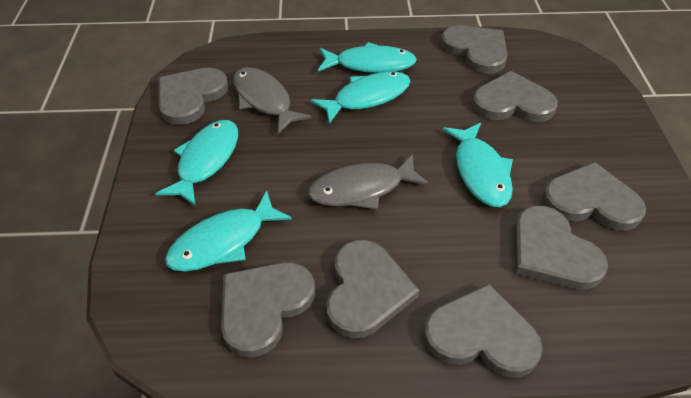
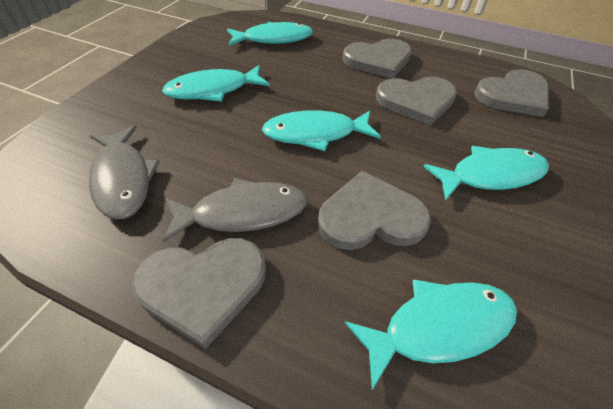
grey heart: [158,68,228,125] [221,262,315,357] [326,240,420,338] [424,284,543,377] [441,25,508,74] [472,71,558,122] [514,206,608,290] [543,162,646,231] = 8 -> [131,238,266,349] [318,171,431,250] [343,39,412,78] [376,76,457,126] [474,69,549,117] = 5

